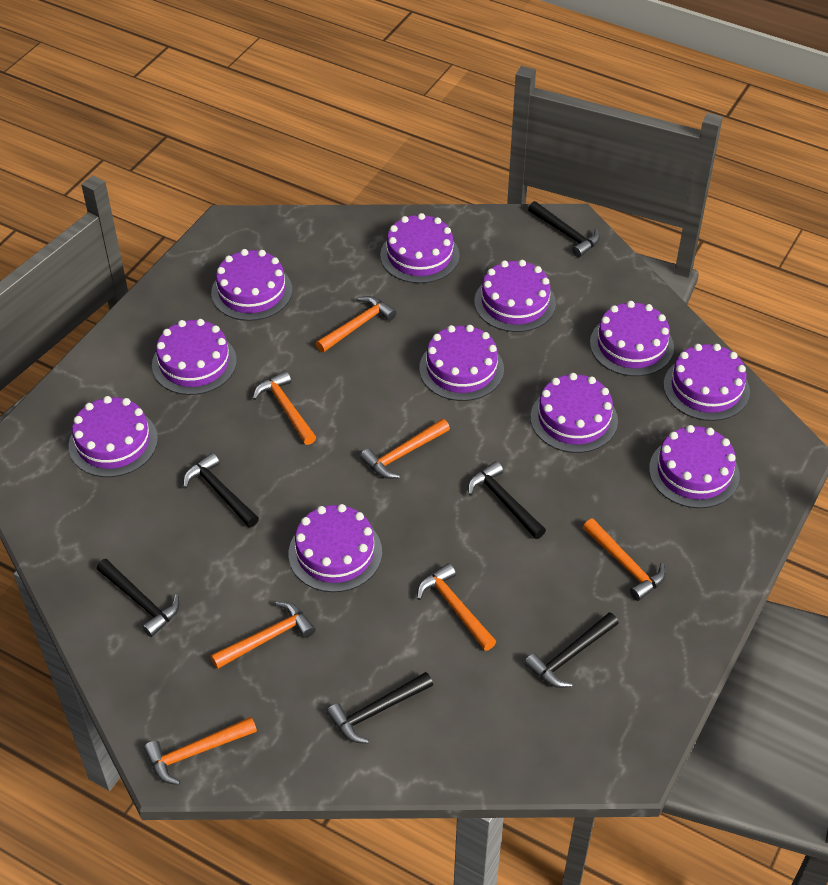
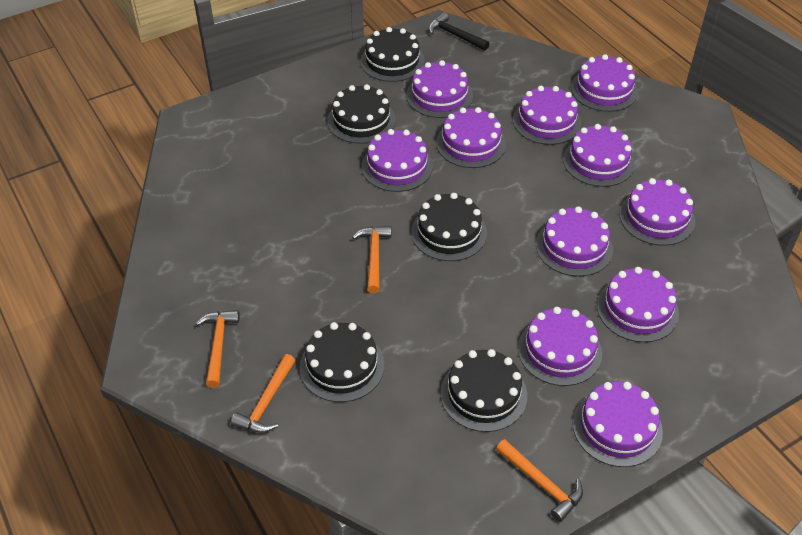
black cake: none = 0 -> [300,322,384,402] [327,84,396,144] [361,27,425,82] [411,193,487,261] [441,349,527,432] = 5
black hammer: [96,559,179,637] [183,453,259,527] [327,672,433,744] [468,461,546,539] [524,612,619,688] [528,201,600,257] = 6 -> [429,12,490,51] = 1
orange hammer: [144,717,257,785] [210,601,315,669] [253,371,316,445] [316,296,397,353] [360,419,450,479] [417,563,496,651] [583,519,666,601] = 7 -> [196,310,240,388] [231,354,295,433] [352,226,391,293] [496,439,583,522] = 4

